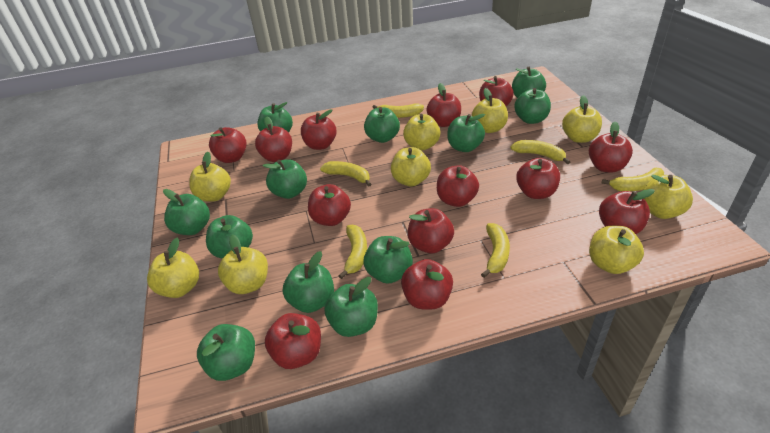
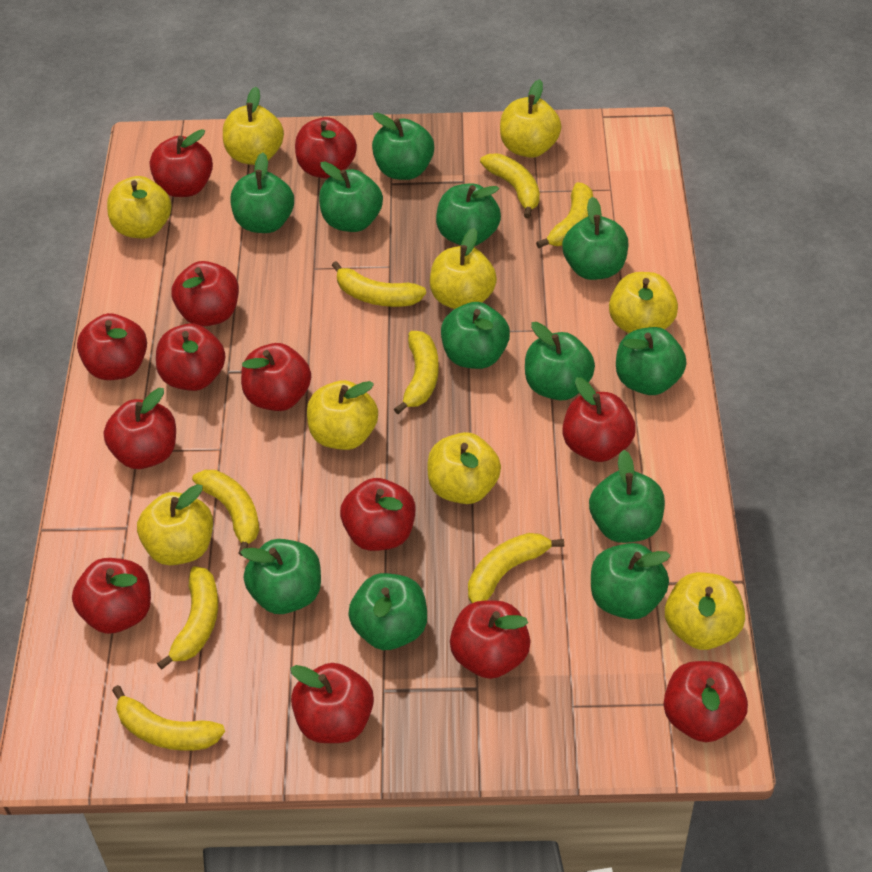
yellow banana: [320,161,371,187] [339,225,367,279] [372,103,424,118] [481,223,510,278] [510,140,570,164] [601,168,664,191] = 6 -> [112,685,225,751] [157,566,218,670] [192,470,260,556] [332,261,426,307] [394,331,439,414] [468,533,564,603] [480,154,540,218] [536,182,593,248] = 8

